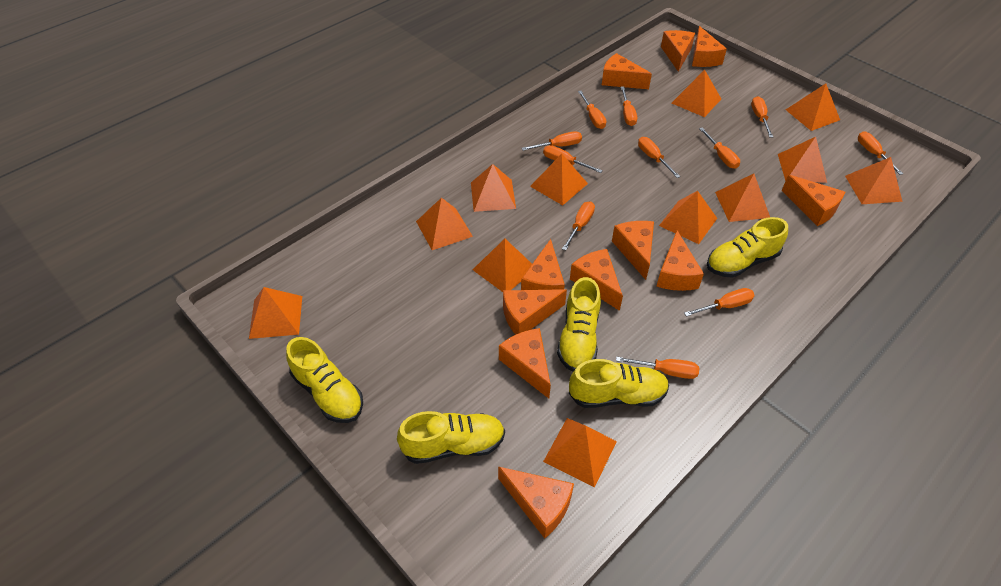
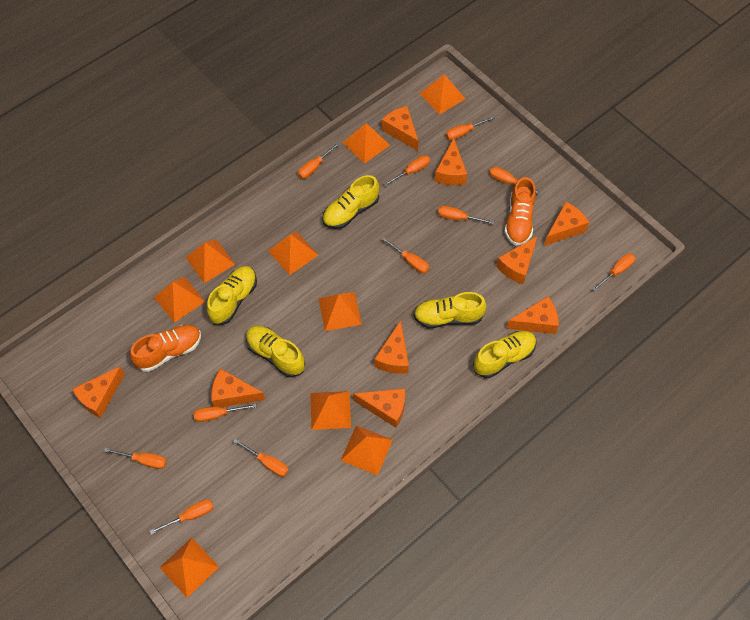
orange cheese: [498,467,574,539] [499,328,551,399] [503,289,567,335] [521,239,565,290] [570,249,623,311] [602,53,652,89] [612,221,654,280] [656,231,704,291] [661,30,695,72] [692,26,727,67] [782,175,845,226] = 11 -> [72,366,125,418] [211,368,265,407] [353,388,405,428] [374,321,409,374] [382,106,418,151] [435,138,467,185] [496,236,538,284] [506,296,559,334] [544,202,589,246] = 9
orange pyramid: [249,287,302,339] [416,198,473,250] [471,164,516,212] [473,239,532,292] [530,154,588,205] [543,418,617,488] [659,191,717,244] [672,70,721,117] [715,174,770,222] [778,137,827,183] [786,84,840,131] [845,157,903,204] = 12 -> [154,277,205,323] [159,538,219,598] [185,239,235,283] [268,231,318,275] [310,391,351,430] [319,292,362,331] [340,426,393,475] [342,123,390,164] [419,74,465,114] = 9
orange shoe: none = 0 -> [130,325,201,372] [504,177,536,246] = 2

